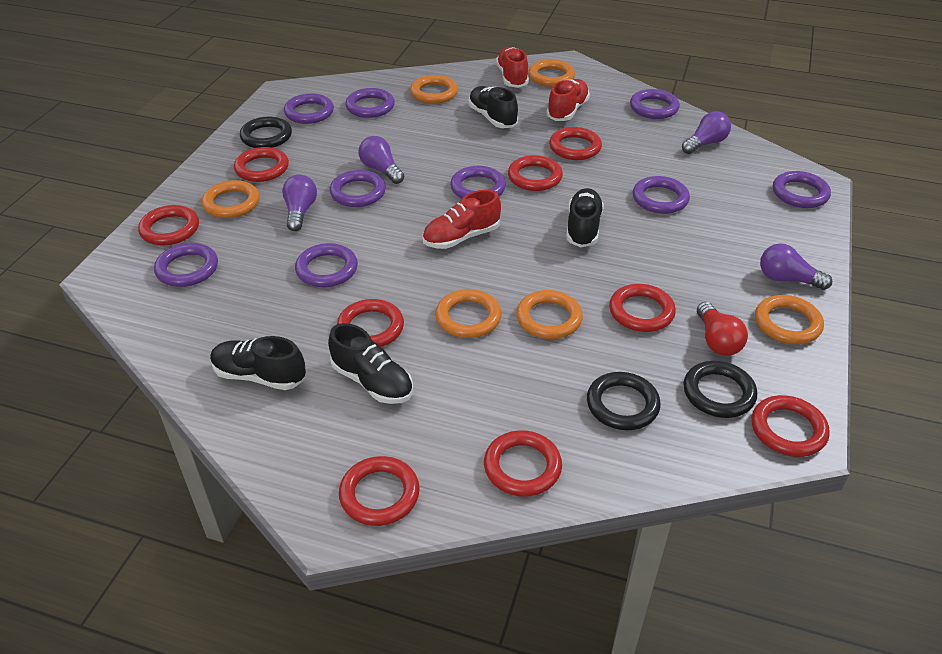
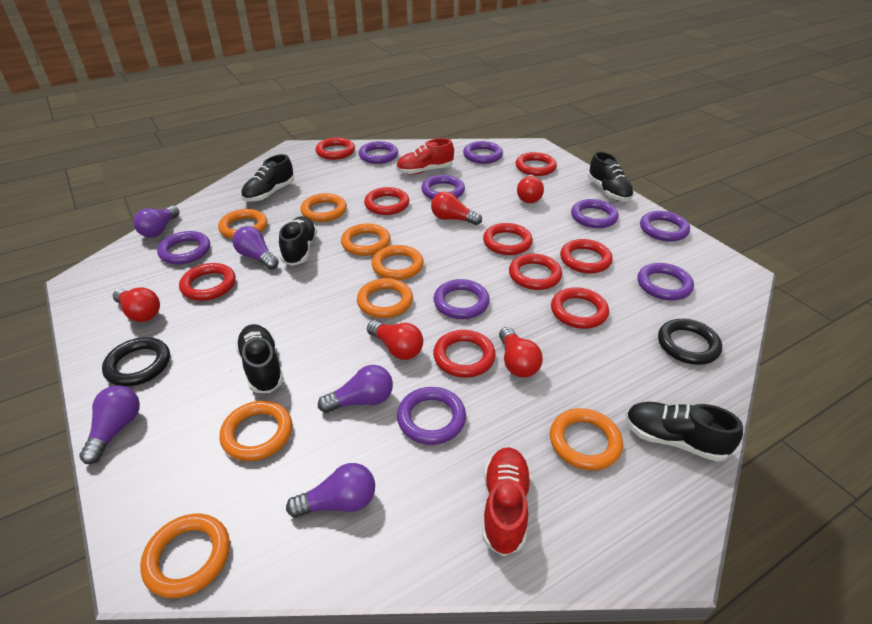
black ring: [240,117,292,148] [587,372,661,430] [683,361,757,418] = 3 -> [102,337,170,386] [658,319,722,365] = 2
black shoe: [210,336,306,390] [328,323,413,404] [468,86,518,128] [566,188,604,247] = 4 -> [235,324,284,393] [241,154,294,202] [279,216,317,266] [588,151,634,201] [625,402,743,462] = 5
orange ring: [202,180,260,218] [410,75,458,104] [435,289,502,338] [516,290,583,339] [528,59,575,87] [755,295,824,344] = 6 -> [140,514,230,598] [218,209,267,239] [220,401,292,461] [300,193,347,222] [341,223,391,256] [357,278,413,318] [372,245,424,280] [550,408,623,470] = 8
purple light bulb: [282,175,317,231] [359,136,404,184] [682,111,731,154] [760,244,832,290] = 4 -> [79,385,140,464] [133,206,179,237] [233,226,279,269] [286,463,375,518] [318,365,393,413] = 5
red light bulb: [697,302,748,356] = 1 -> [113,287,160,322] [367,320,423,360] [431,192,482,225] [499,327,543,377] [517,175,544,203] = 5
red shoe: [423,190,501,249] [496,47,529,88] [546,79,590,121] = 3 -> [396,138,454,175] [483,447,531,556] = 2

